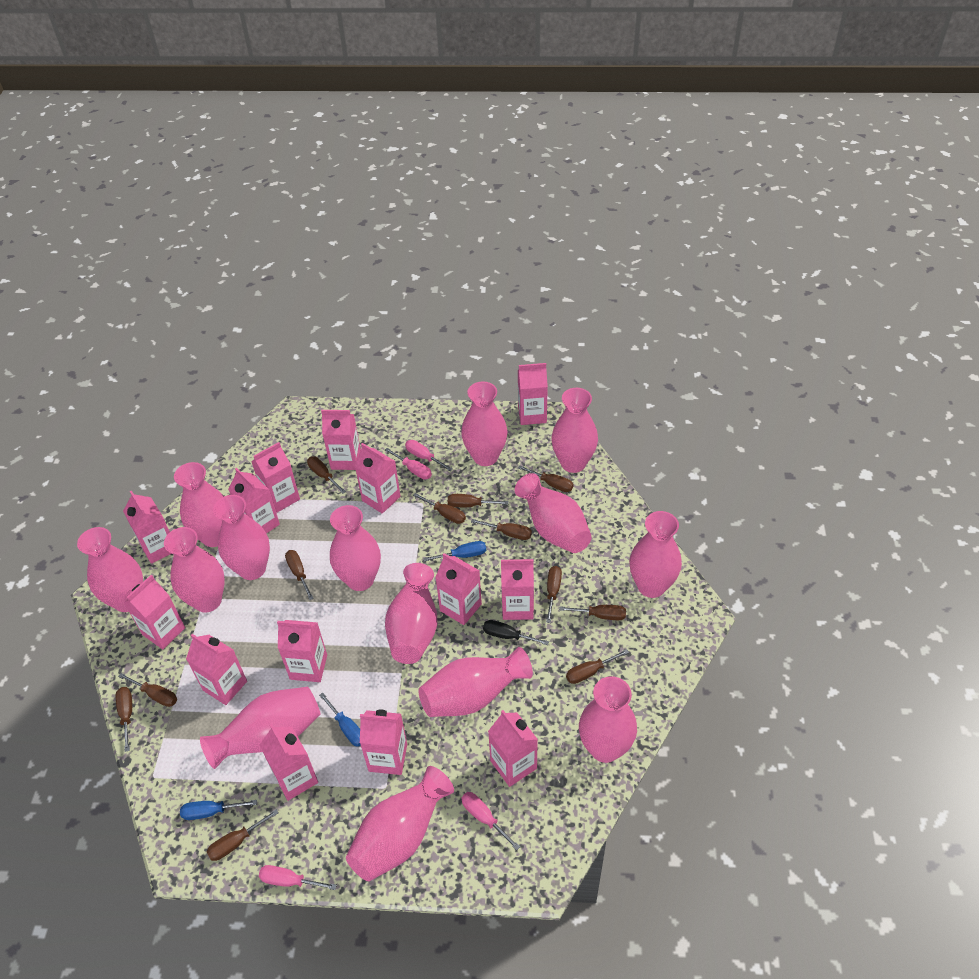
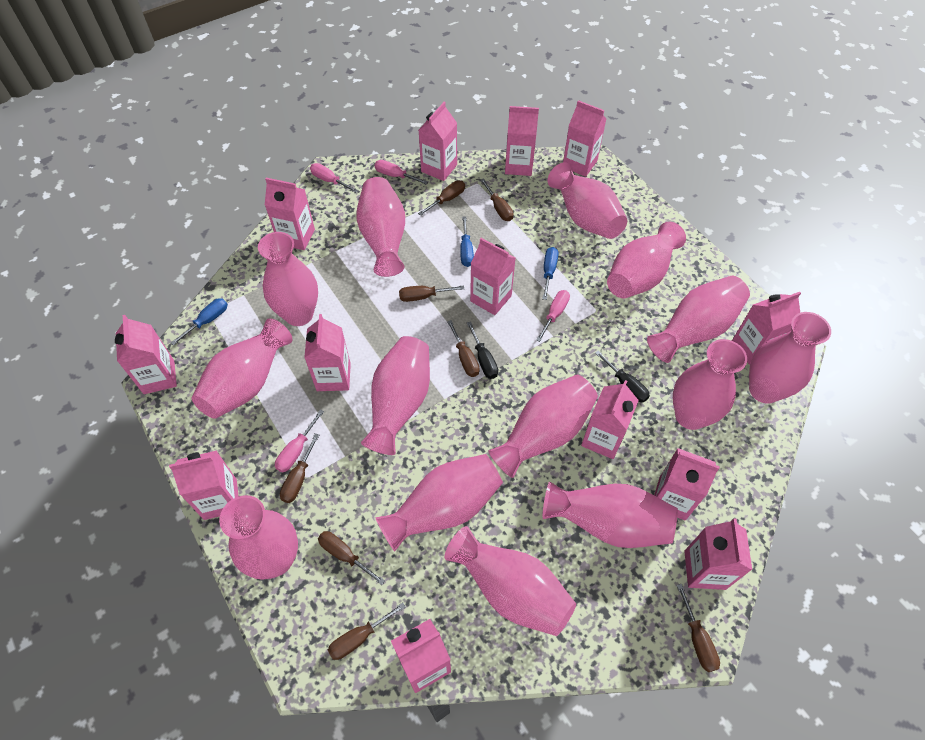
black screwdriver: [483,620,549,645] = 1 -> [467,321,498,379] [595,351,650,402] = 2
brown screwdriver: [116,687,132,752] [118,673,177,707] [207,809,278,861] [285,550,314,600] [307,456,346,493] [413,493,466,524] [448,494,509,507] [471,519,532,540] [518,465,573,492] [546,566,562,623] [559,605,626,620] [566,649,629,684] = 12 -> [280,433,319,503] [318,531,385,585] [328,603,406,660] [399,286,465,302] [418,180,465,216] [447,320,480,377] [480,178,513,221] [677,584,720,672] = 8
pink carton: [123,491,172,564] [123,575,185,649] [186,634,247,705] [228,468,280,534] [251,442,300,513] [260,724,318,801] [277,620,327,682] [321,410,361,470] [354,443,401,514] [360,710,407,775] [435,553,482,625] [488,710,538,787] [501,559,534,620] [518,363,548,425] = 14 -> [115,315,177,394] [169,450,239,520] [265,178,315,250] [304,314,351,391] [391,619,451,693] [419,102,457,181] [470,238,515,315] [505,106,539,176] [563,100,606,177] [581,380,639,459] [654,448,720,520] [684,518,752,590] [732,292,801,365] = 13

